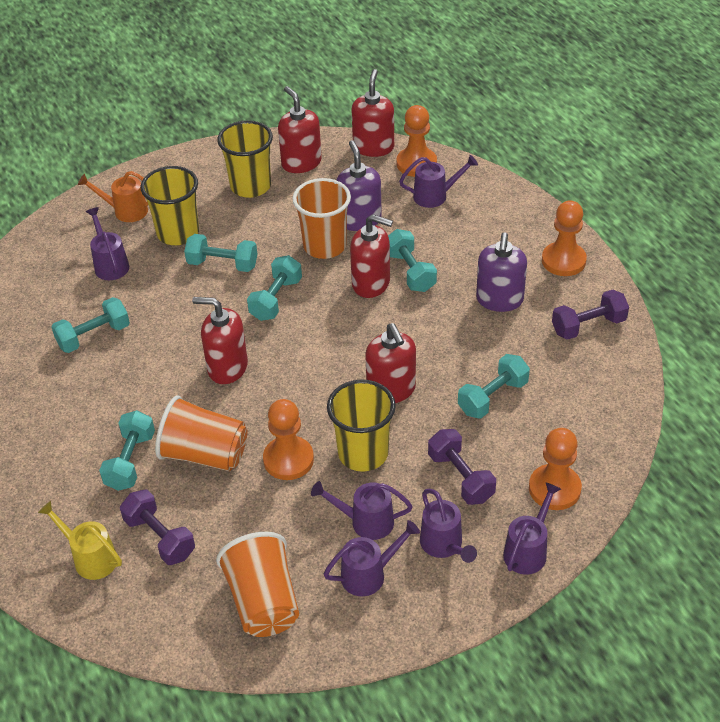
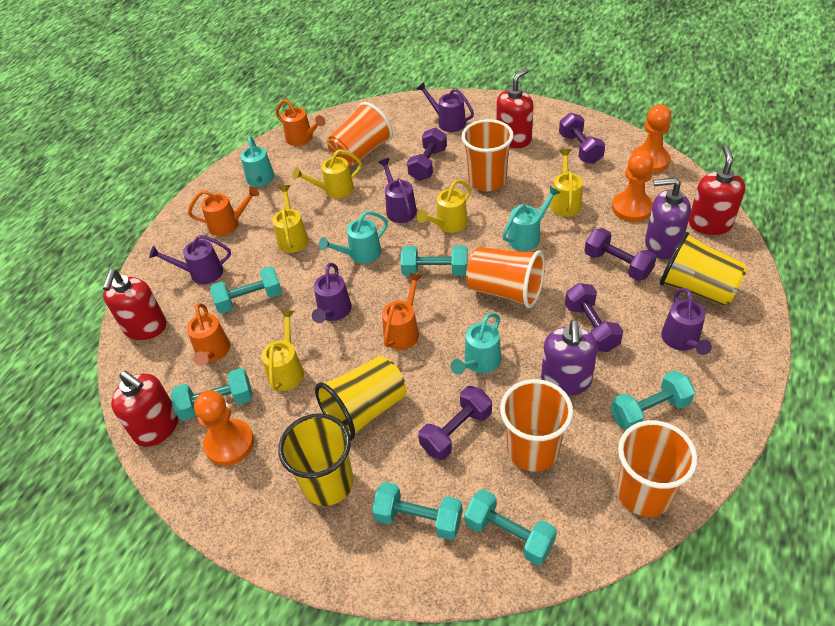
orange cup: [155,395,247,471] [216,532,299,637] [292,178,351,259] = 3 -> [327,102,393,167] [461,119,514,191] [466,247,545,308] [500,379,573,472] [617,420,698,517] = 5
orange pawn: [263,399,314,480] [397,105,437,177] [529,428,582,510] [542,201,587,276] = 4 -> [194,390,254,466] [612,151,654,222] [632,105,671,173] = 3
orange watering can: [78,171,148,222] = 1 -> [187,303,230,366] [188,186,259,236] [276,99,325,146] [382,273,422,350] = 4
purple dumbbell: [120,489,195,565] [428,429,496,505] [552,290,629,340] = 3 -> [407,128,447,181] [418,386,492,460] [559,113,605,164] [565,283,623,352] [585,228,657,281] = 5
purple watering can: [86,207,129,280] [311,481,412,540] [324,520,420,596] [399,155,478,208] [420,489,477,563] [503,482,561,575] = 6 -> [149,235,231,284] [312,263,352,323] [378,158,417,223] [417,82,474,132] [661,288,712,355] = 5
red soap dispenser: [192,297,248,384] [278,86,322,173] [350,214,393,298] [352,69,394,157] [365,323,416,403] = 5 -> [103,269,167,340] [111,371,178,447] [496,68,533,148] [689,145,745,235] = 4
turquoise watering can: none = 0 -> [240,136,274,187] [319,211,388,264] [451,313,501,375] [502,186,560,251] = 4
yellow watering can: [38,501,122,580] = 1 -> [262,310,304,391] [272,185,309,253] [293,149,362,199] [417,180,471,233] [550,149,583,217] = 5

